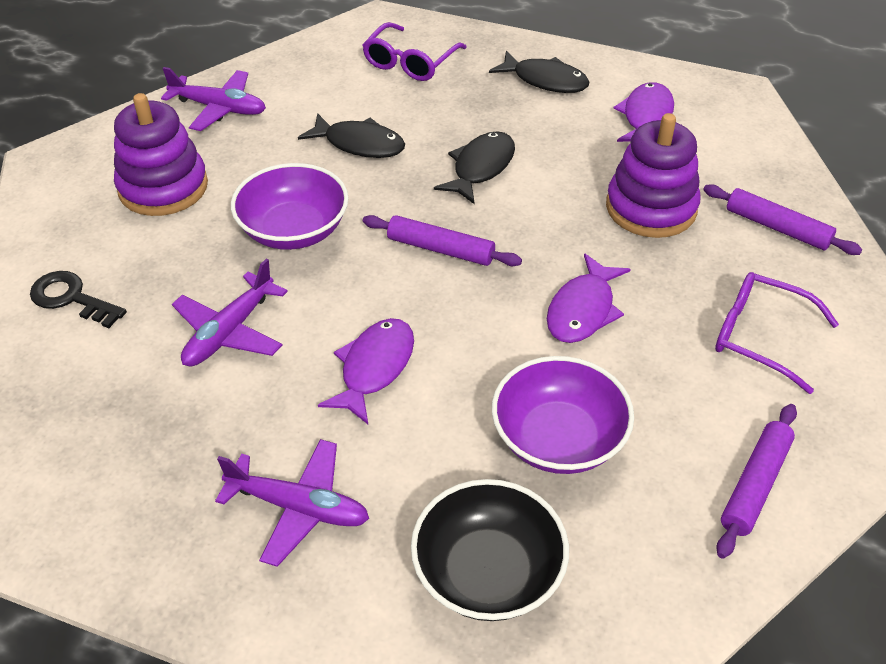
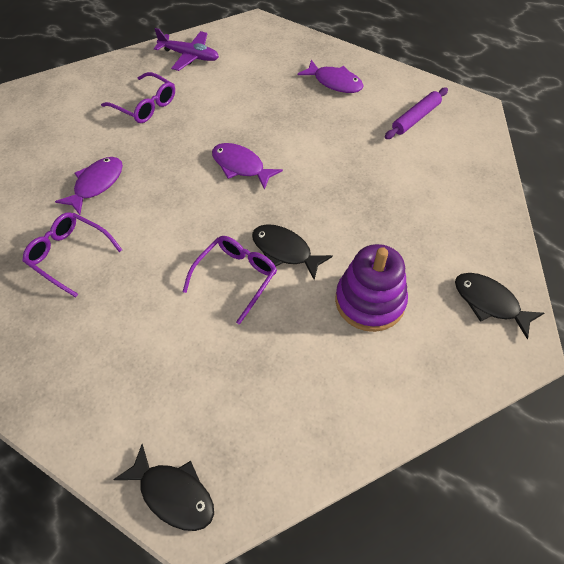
black bowl: [411,479,569,621] = 1 -> none = 0
black key: [30,271,127,328] = 1 -> none = 0
purple bowl: [231,163,349,250] [492,356,634,474] = 2 -> none = 0
purple glasses: [362,22,467,81] [715,272,839,394] = 2 -> [22,212,122,297] [101,72,175,123] [183,236,277,325] = 3
purple plane: [161,67,266,131] [172,259,288,366] [215,439,369,567] = 3 -> [154,28,219,71] = 1
purple rolling pin: [363,215,522,266] [703,184,863,255] [716,404,797,559] = 3 -> [385,88,448,139] = 1
purple stacking toy: [114,93,208,216] [606,113,701,238] = 2 -> [335,244,408,332] = 1

